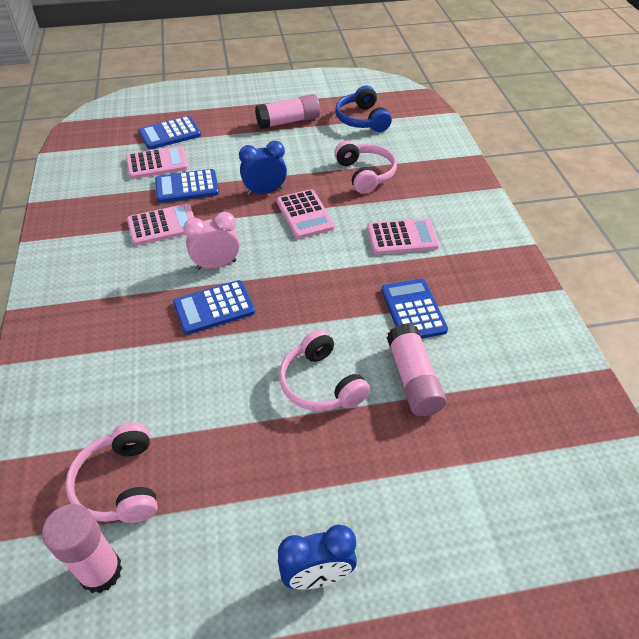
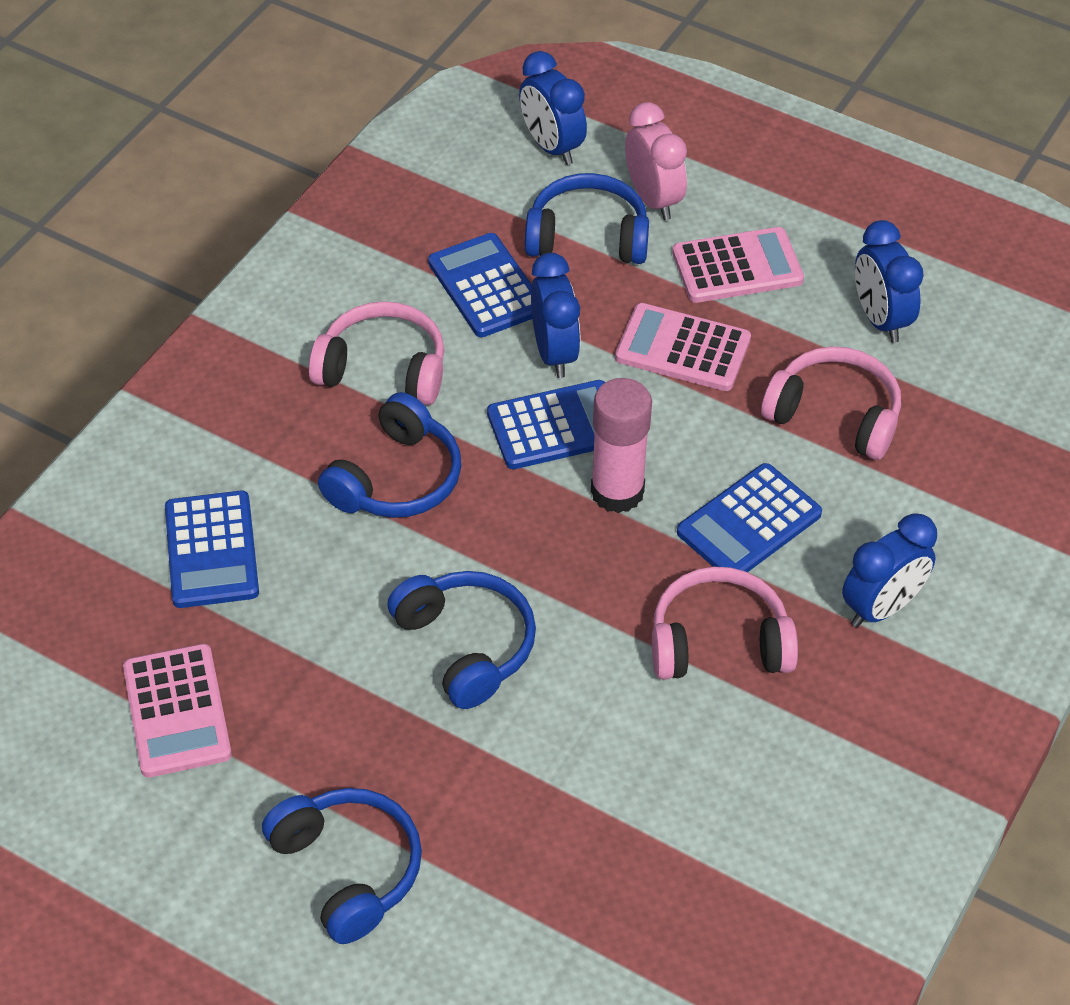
blue clock: [239,141,287,195] [278,525,357,590] = 2 -> [519,51,587,165] [531,253,581,378] [842,513,937,627] [855,220,924,343] = 4
blue headphones: [335,86,392,132] = 1 -> [262,788,422,944] [318,392,461,518] [387,571,536,709] [525,173,649,264] = 4
pink calculator: [126,146,189,179] [127,204,194,246] [277,189,335,239] [367,218,439,255] = 4 -> [123,644,232,777] [615,303,751,391] [672,227,804,303] = 3
pink glue stick: [42,504,122,593] [255,94,320,129] [387,323,446,416] = 3 -> [591,378,652,513] = 1

